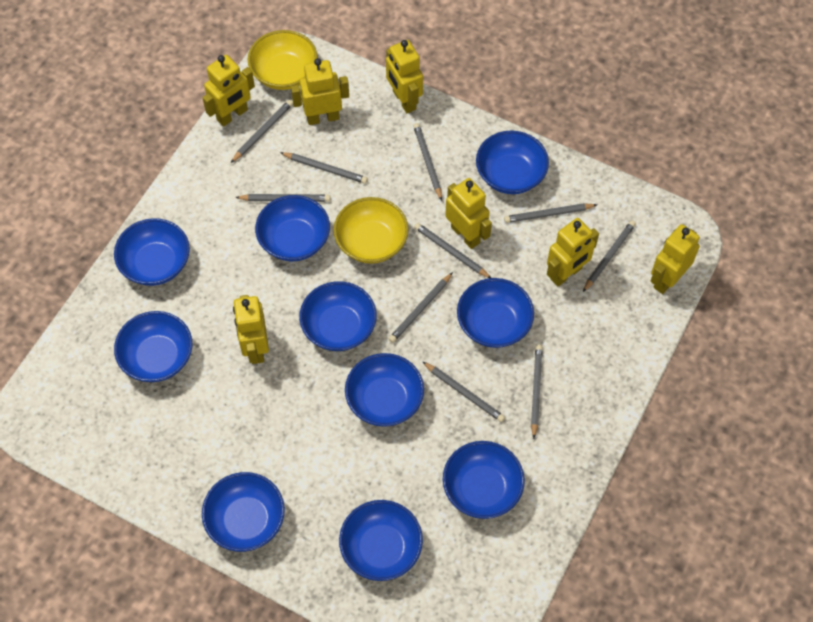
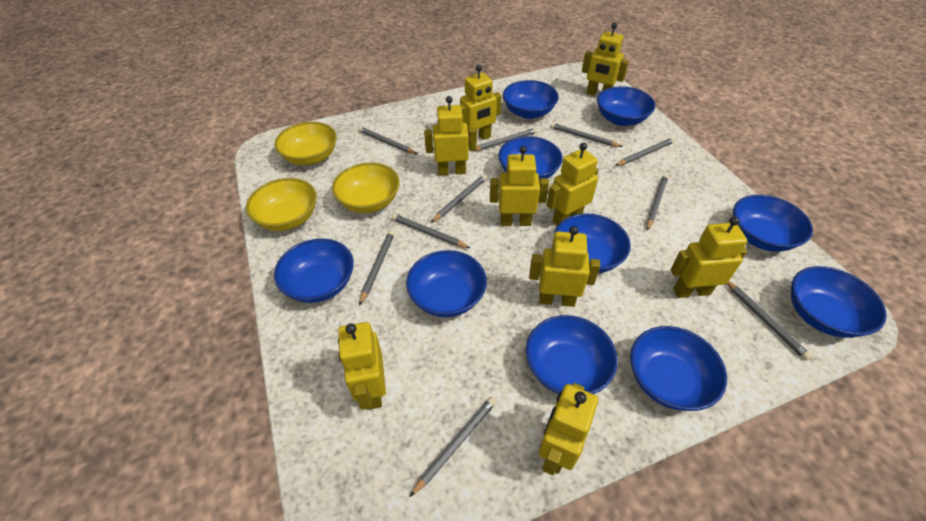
yellow bowl: [248,30,318,90] [334,197,408,264] = 2 -> [246,178,317,231] [274,122,337,165] [332,162,400,213] = 3
yellow robot: [202,55,255,127] [233,295,269,364] [291,58,349,125] [386,40,423,113] [445,178,492,249] [547,218,599,286] [650,224,700,294] = 7 -> [338,322,386,410] [424,96,477,175] [460,65,501,142] [490,146,549,226] [529,226,600,307] [539,383,598,475] [547,142,598,226] [582,23,629,96] [670,217,747,298] = 9

